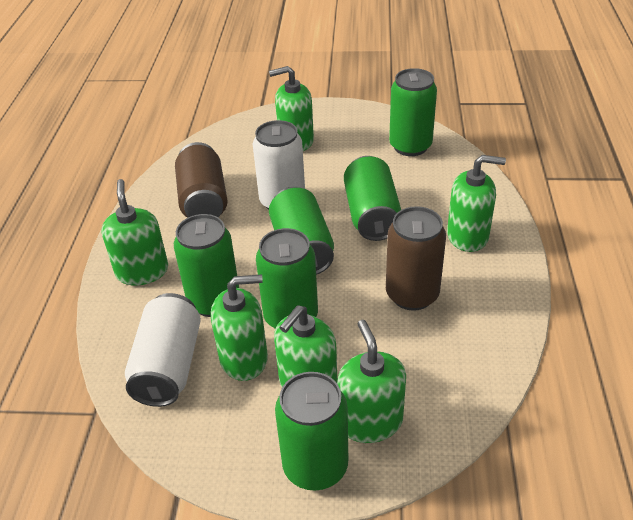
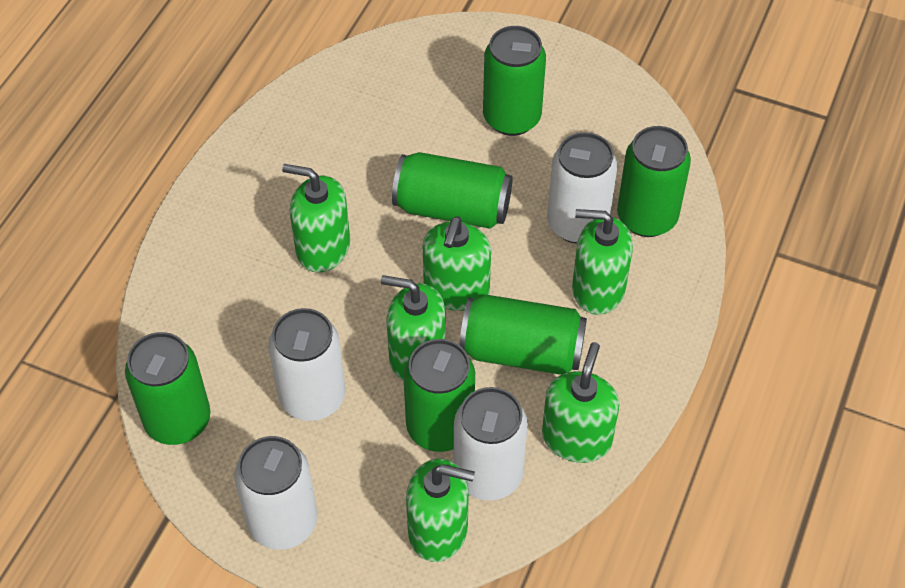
brown can: [175,142,227,218] [386,206,446,311] = 2 -> none = 0
white can: [125,293,201,407] [253,120,305,210] = 2 -> [234,436,318,550] [268,308,345,421] [454,387,528,501] [547,132,617,244] = 4

